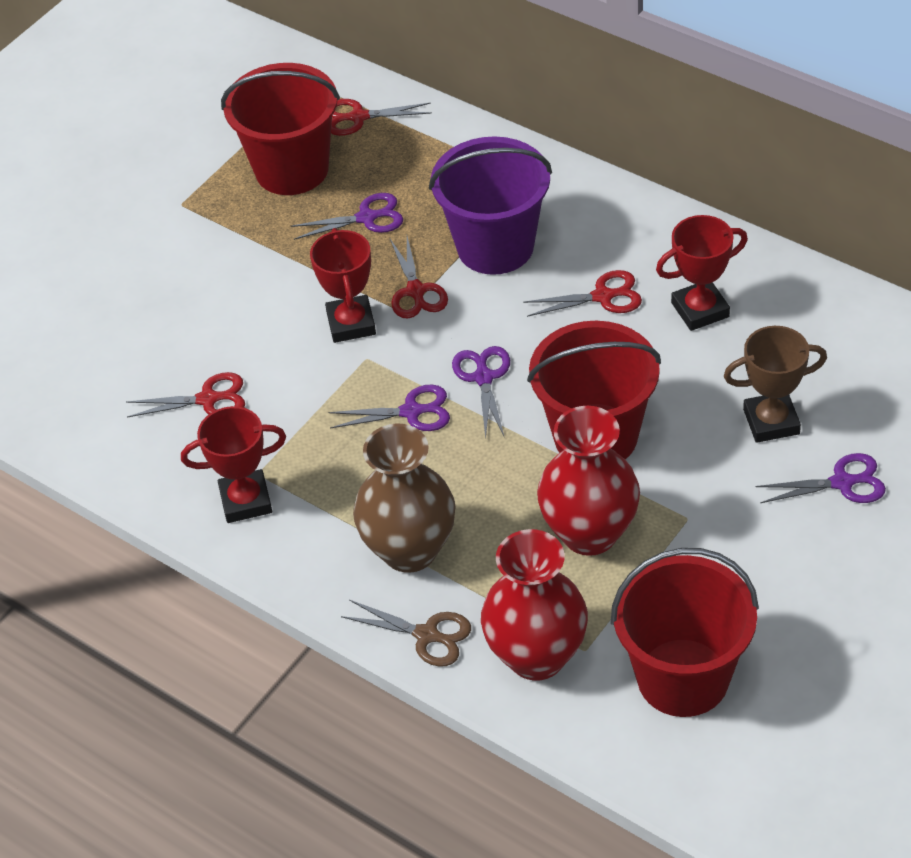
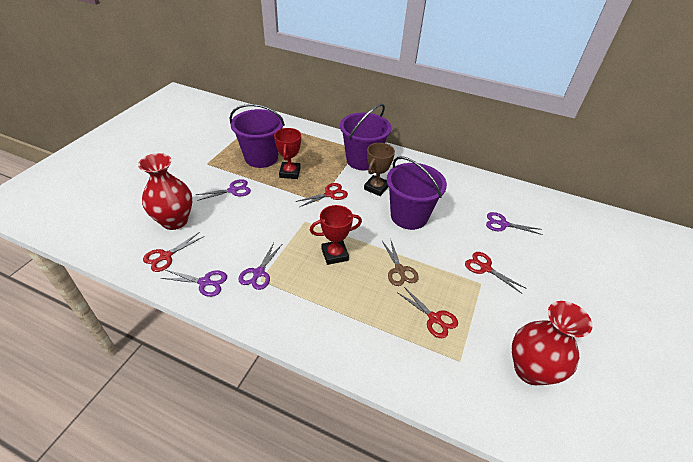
brown vase: [353,424,456,573] = 1 -> none = 0
purple bucket: [429,136,552,275] = 1 -> [229,104,285,168] [340,104,391,171] [386,156,447,230] = 3
red bucket: [221,63,340,195] [527,321,661,459] [611,548,759,717] = 3 -> none = 0
red trophy: [181,406,286,523] [310,228,376,343] [656,215,748,331] = 3 -> [274,128,301,179] [310,205,362,265] = 2

